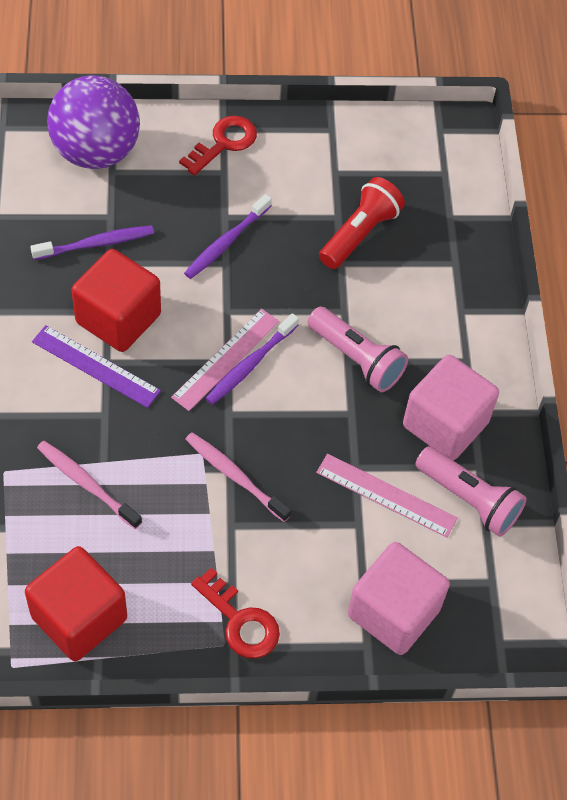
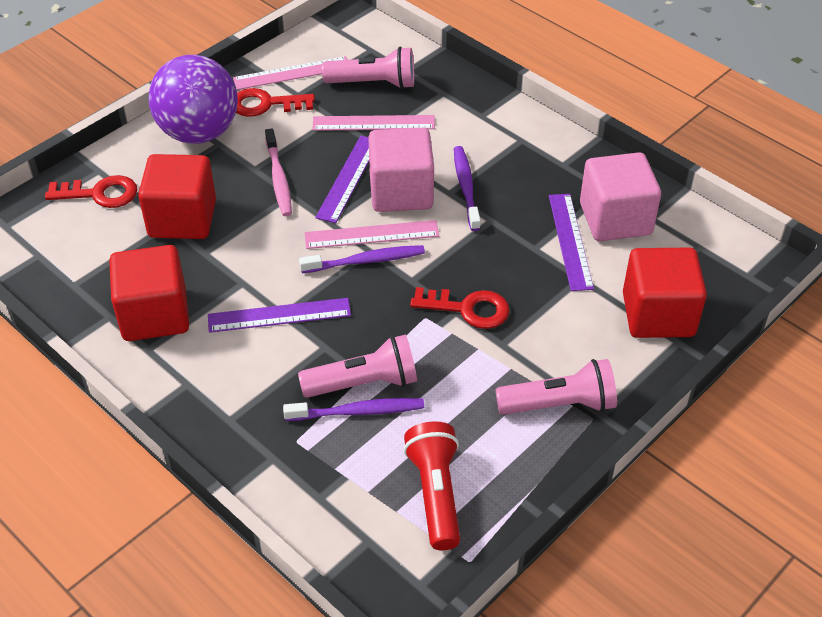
pink flashlight: [308,307,408,392] [415,446,527,537] = 2 -> [298,334,417,398] [322,47,414,89] [496,359,617,415] = 3
pink ruler: [171,309,279,411] [316,454,458,537] = 2 -> [233,56,348,90] [305,220,439,249] [312,115,435,131] = 3
pink toothbrush: [37,441,142,529] [185,433,291,522] = 2 -> [265,128,292,216] = 1
purple ruler: [32,325,161,408] = 1 -> [208,298,351,333] [315,136,369,223] [549,194,594,291] = 3
red cube: [25,546,127,661] [72,249,161,352] = 2 -> [109,245,189,341] [138,154,216,239] [623,248,707,338] = 3
red key: [179,116,257,176] [191,568,280,658] = 2 -> [45,175,137,208] [236,88,315,117] [410,287,510,329] = 3

